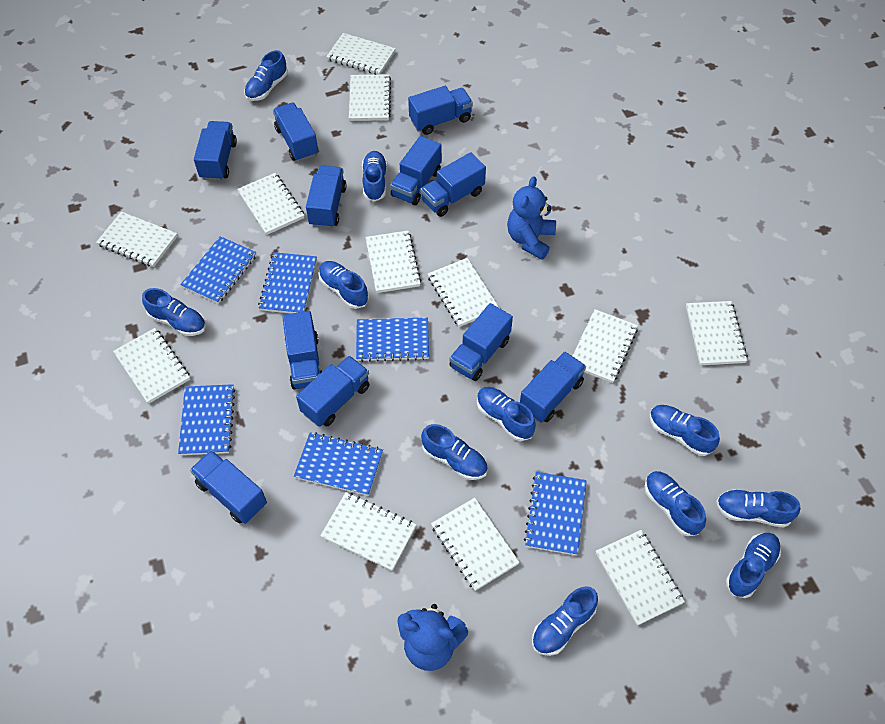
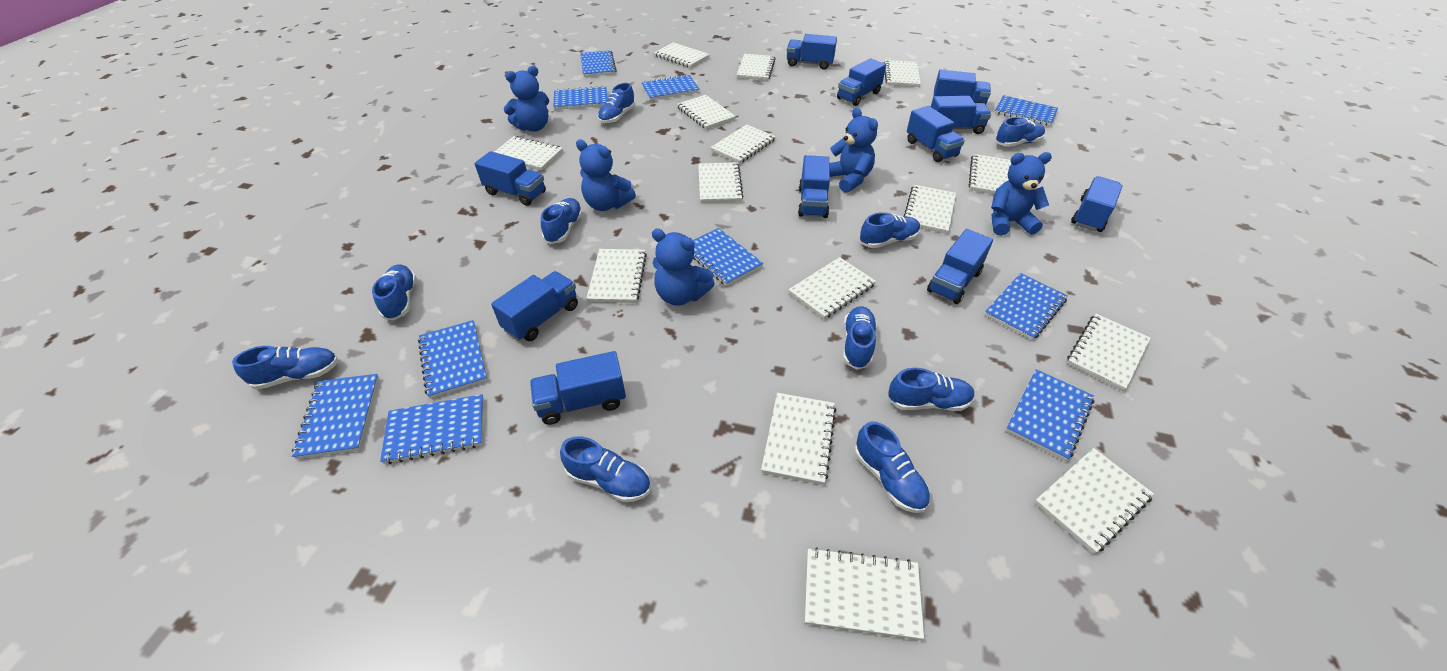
blue notebook: [178,384,235,455] [180,236,257,304] [258,252,317,314] [294,432,383,496] [356,317,429,362] [524,472,587,556] = 6 -> [292,374,379,459] [380,394,484,464] [418,320,487,399] [553,86,607,110] [580,50,617,77] [641,75,700,101] [692,228,763,286] [984,273,1068,340] [995,95,1058,126] [1006,369,1095,461] = 10
blue shoe: [142,288,206,336] [244,50,288,101] [318,261,369,309] [362,151,387,202] [421,424,488,480] [477,387,536,441] [532,586,598,656] [645,471,706,536] [650,405,720,456] [716,489,800,528] [726,533,781,598] = 11 -> [232,346,338,390] [372,265,417,321] [541,198,583,244] [560,436,651,502] [598,83,635,124] [843,306,877,370] [855,421,930,513] [860,212,920,248] [888,368,975,411] [995,117,1045,147] = 10
blue teddy bear: [397,604,468,671] [507,176,556,260] = 2 -> [504,66,549,131] [576,139,636,211] [652,229,715,306] [829,107,878,193] [991,152,1052,236] = 5
white notebook: [96,212,178,267] [113,328,190,404] [237,173,305,235] [320,492,416,571] [326,33,396,75] [349,74,391,121] [365,231,421,293] [428,258,499,327] [431,498,520,591] [573,309,638,383] [596,530,685,626] [686,301,748,365] = 12 -> [495,136,563,171] [586,249,647,303] [654,42,710,68] [677,95,736,129] [698,162,743,203] [710,124,776,164] [737,54,775,80] [761,393,836,485] [788,257,876,319] [805,548,924,640] [884,60,921,87] [904,185,956,234] [969,154,1011,194] [1035,448,1154,554] [1067,314,1151,391] = 15

